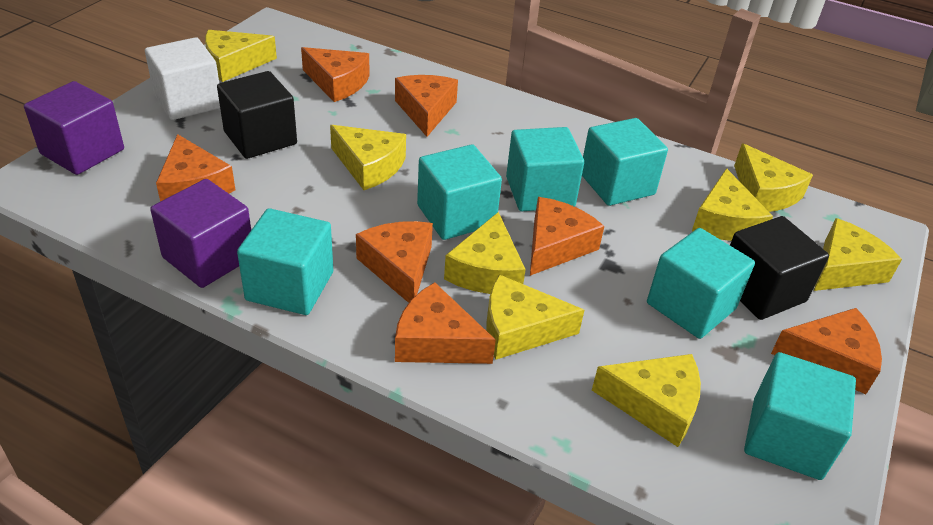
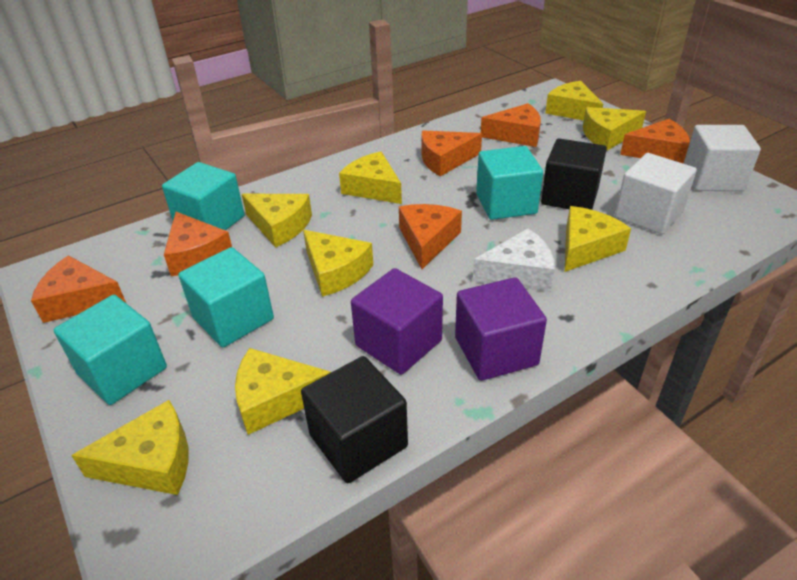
orange cheese: [156,134,235,201] [301,47,370,102] [356,221,433,303] [395,75,458,137] [395,282,496,364] [530,197,604,276] [771,308,882,394] = 7 -> [31,255,126,323] [164,212,232,276] [399,204,462,269] [421,130,482,176] [481,103,541,147] [620,119,690,164] = 6
turquoise cube: [237,208,333,315] [417,144,502,240] [506,127,584,211] [582,118,668,206] [647,228,755,339] [744,352,856,480] = 6 -> [54,295,167,405] [162,162,244,230] [178,247,274,347] [476,146,543,220] = 4
white cheese: none = 0 -> [473,228,555,292] = 1
white cube: [145,37,220,120] = 1 -> [615,153,697,234] [684,125,761,191] = 2

